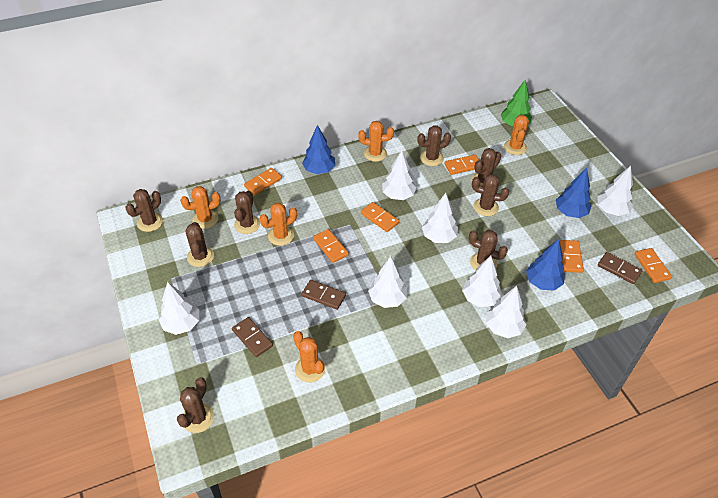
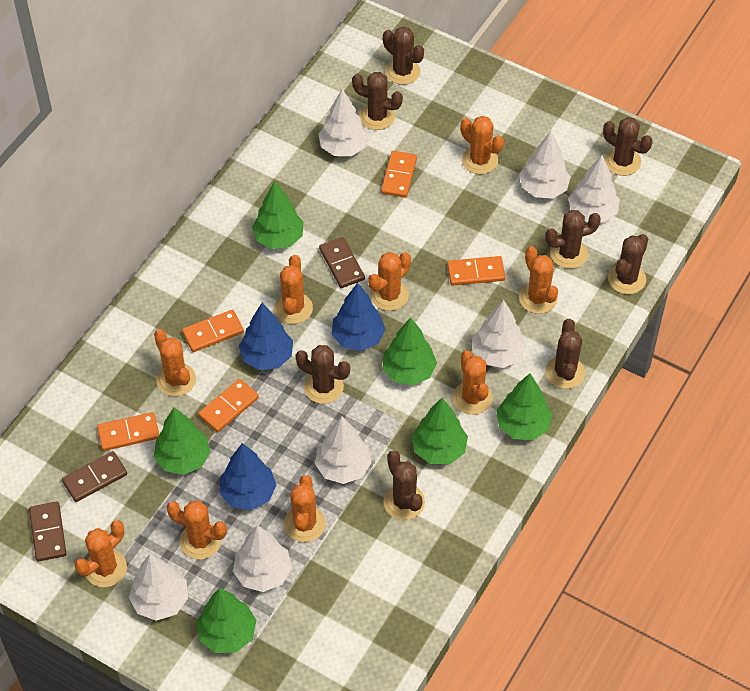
green tree: [501,80,532,127] = 1 -> [154,407,210,475] [196,588,256,653] [252,181,304,249] [382,317,437,385] [411,398,468,464] [496,373,552,440] = 6
orange cactus: [180,186,221,229] [260,203,297,246] [293,331,325,382] [358,121,394,162] [504,115,529,155] = 5 -> [75,520,127,587] [154,329,196,396] [167,501,227,559] [274,255,313,324] [284,475,326,542] [368,252,411,311] [453,350,493,415] [460,116,504,174] [519,246,558,314] = 9
orange domino: [244,168,282,195] [313,229,349,263] [361,202,399,232] [444,155,479,175] [560,240,584,273] [635,248,672,283] = 6 -> [97,412,159,451] [182,310,244,352] [198,379,259,432] [381,151,417,198] [447,256,505,285] = 5

